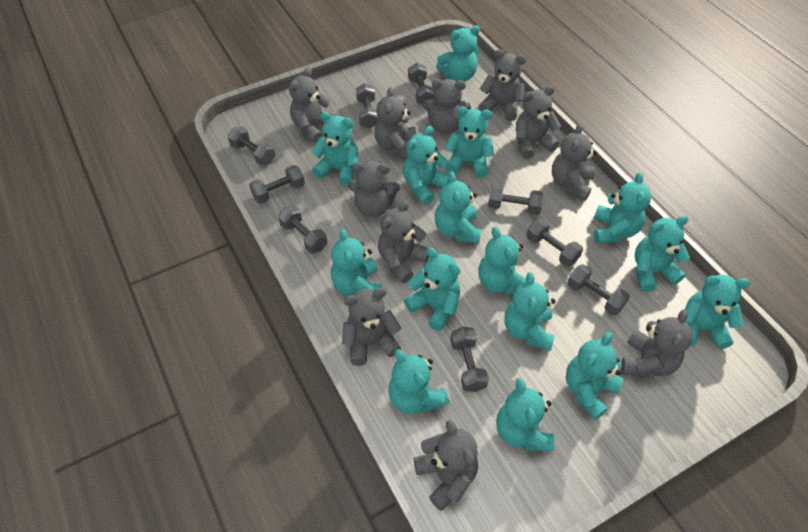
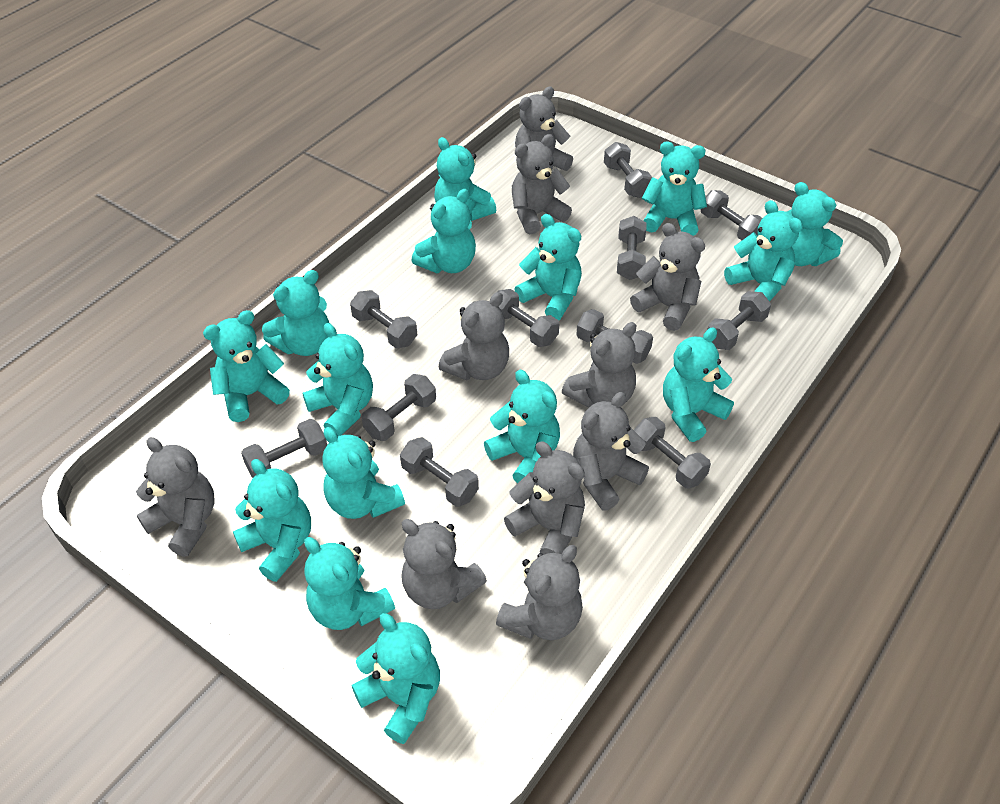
grey dumbbell: [228,127,275,166] [249,165,305,204] [278,206,327,253] [356,83,378,129] [408,63,435,105] [450,327,489,392] [488,184,543,215] [526,218,583,267] [567,264,630,315] = 9 -> [241,419,327,478] [350,290,417,348] [361,374,436,441] [400,437,479,507] [498,289,559,347] [576,309,653,364] [604,142,652,198] [617,216,647,280] [634,417,711,488] [701,190,762,240] [707,291,771,350] = 11
grey teddy bear: [289,67,336,143] [342,288,401,366] [348,161,400,217] [374,87,416,159] [378,201,429,283] [414,420,478,511] [423,79,471,134] [478,49,526,121] [516,86,561,159] [552,123,597,201] [621,309,693,378] = 11 -> [136,437,215,557] [401,519,487,609] [439,292,509,381] [496,545,583,640] [504,441,585,555] [512,134,572,234] [515,87,573,171] [562,322,637,408] [573,392,649,511] [630,223,705,331] = 10

